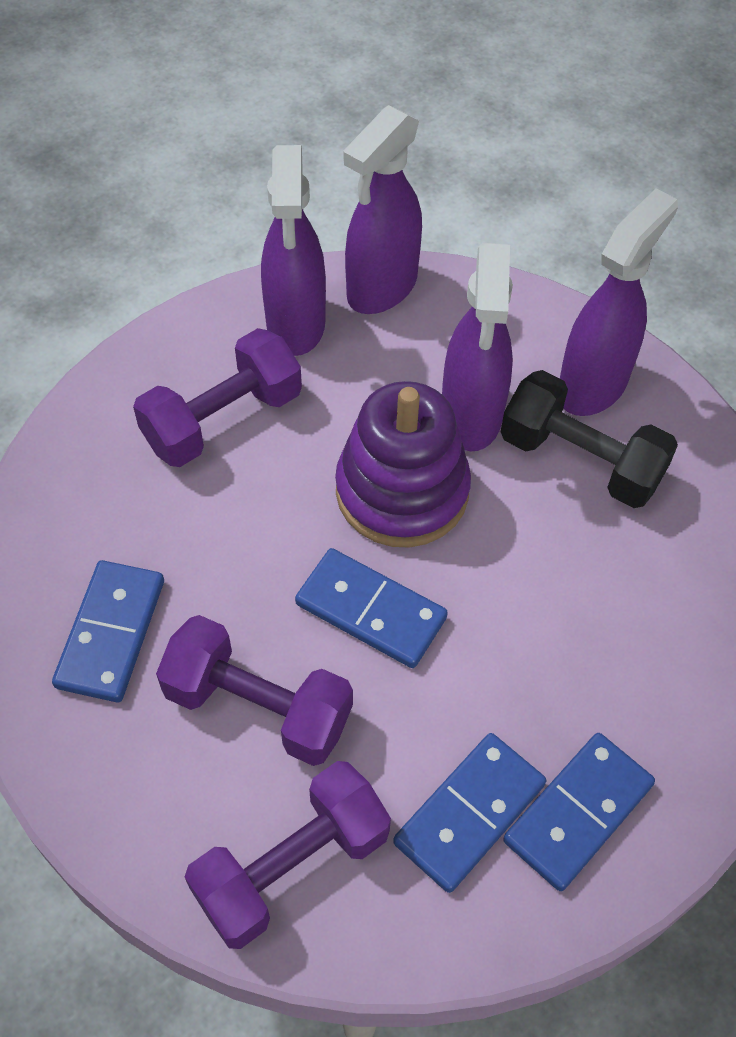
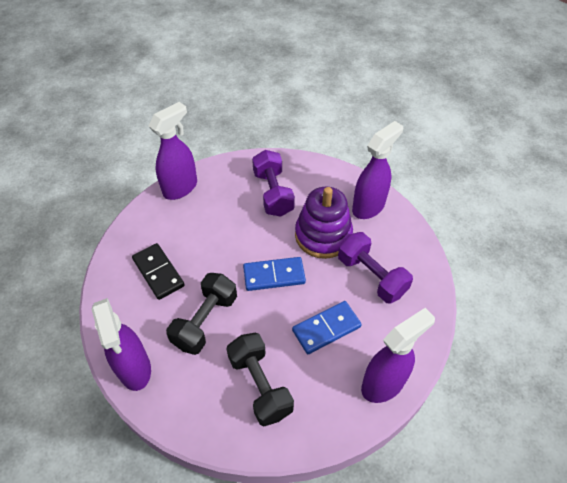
black domino: none = 0 -> [132,243,184,300] = 1
black dumbbell: [501,370,678,508] = 1 -> [166,273,237,355] [226,333,294,426] = 2
blue domino: [52,560,164,702] [295,548,448,668] [393,733,546,893] [503,733,655,891] = 4 -> [243,257,306,291] [292,301,362,354] = 2
purple dumbbell: [133,328,302,467] [156,615,353,766] [185,761,391,949] = 3 -> [252,150,295,217] [338,232,413,304] = 2

